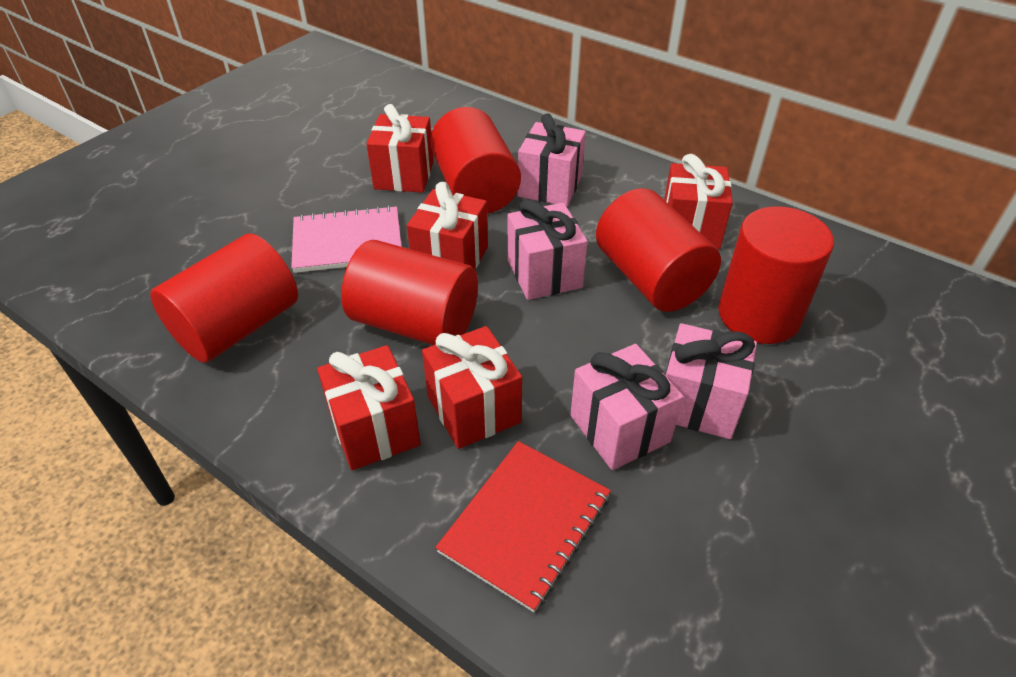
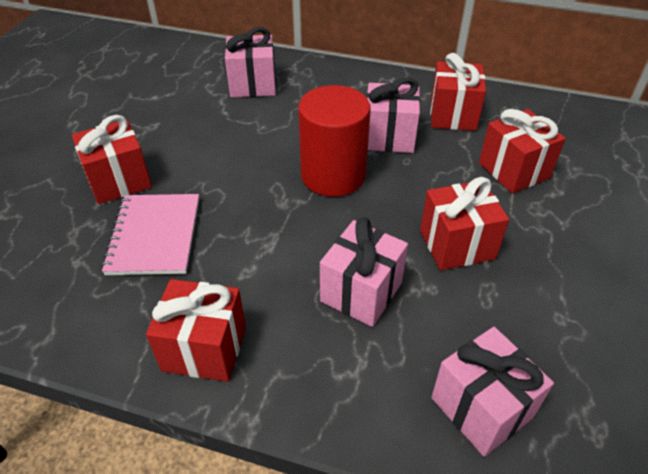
red cylinder: [150,234,298,363] [341,240,478,345] [430,107,521,214] [596,188,721,312] [718,206,834,344] = 5 -> [298,85,371,197] = 1
red notebook: [435,441,611,612] = 1 -> none = 0

